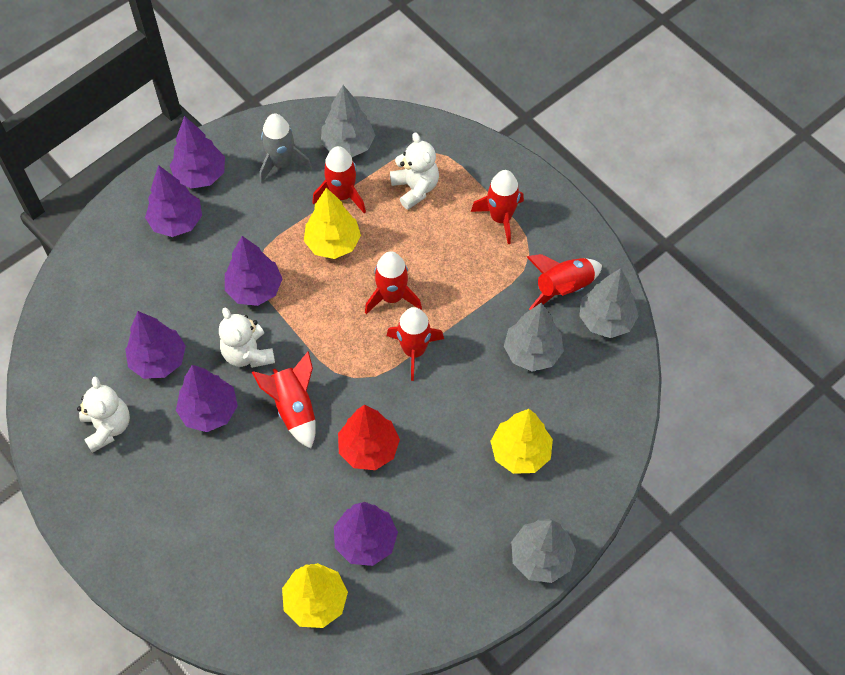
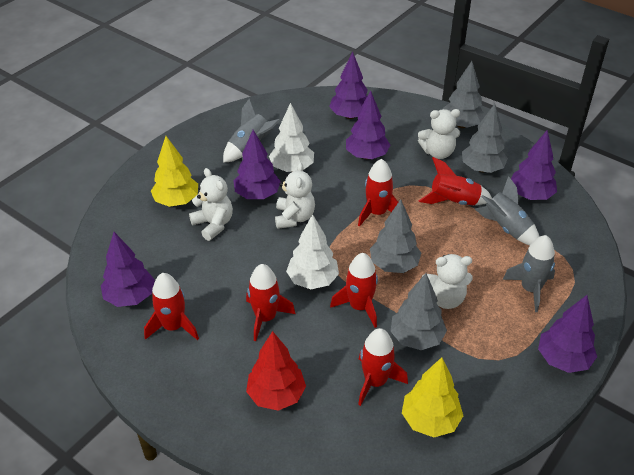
grey rocket: [259,113,312,183] = 1 -> [223,99,280,162] [475,176,539,245] [503,235,555,312] = 3
white teddy bear: [77,376,130,453] [219,307,275,368] [390,132,439,210] = 3 -> [189,168,233,241] [275,162,315,229] [418,109,460,159] [421,254,473,309] = 4
white tree: none = 0 -> [269,103,314,172] [286,214,339,289] = 2
yellow tree: [282,563,348,628] [304,188,361,259] [491,409,553,474] = 3 -> [151,136,198,207] [402,357,463,437] = 2

